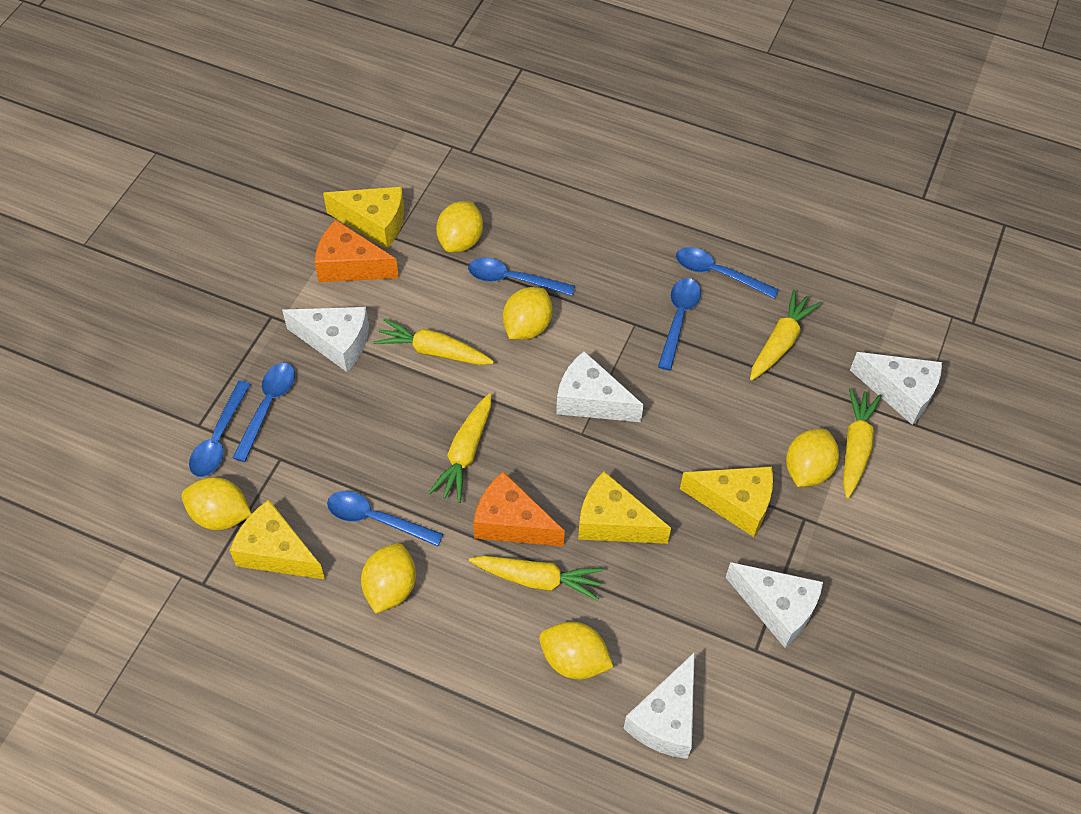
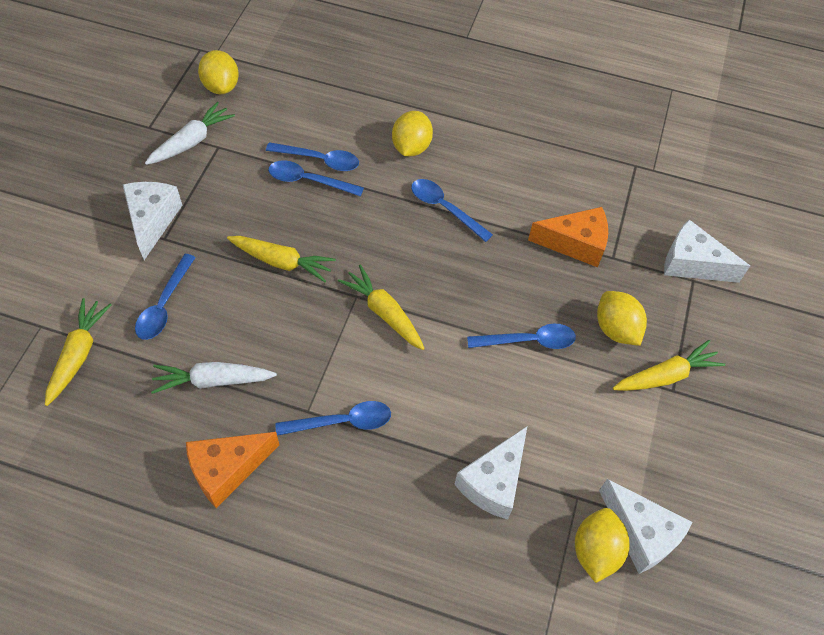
white carrot: none = 0 -> [145,102,235,165] [151,362,277,394] = 2
white cheese: [282,307,369,372] [556,351,643,422] [623,652,695,759] [725,562,823,648] [850,352,942,425] = 5 -> [123,182,182,260] [454,426,527,520] [599,479,692,574] [664,219,750,283] = 4
yellow carrot: [374,318,494,365] [428,393,491,503] [469,556,604,601] [750,290,821,381] [843,388,882,499] = 5 -> [45,298,111,406] [227,236,336,282] [338,264,425,350] [613,340,725,391] = 4
yellow cheese: [230,500,325,579] [323,187,404,249] [578,471,671,544] [680,466,773,537] = 4 -> none = 0
yellow lemon: [181,477,251,530] [361,543,416,614] [436,201,483,252] [503,287,552,340] [539,622,613,680] [786,429,839,487] = 6 -> [198,50,239,94] [392,111,433,156] [575,508,630,583] [597,291,647,346] = 4

